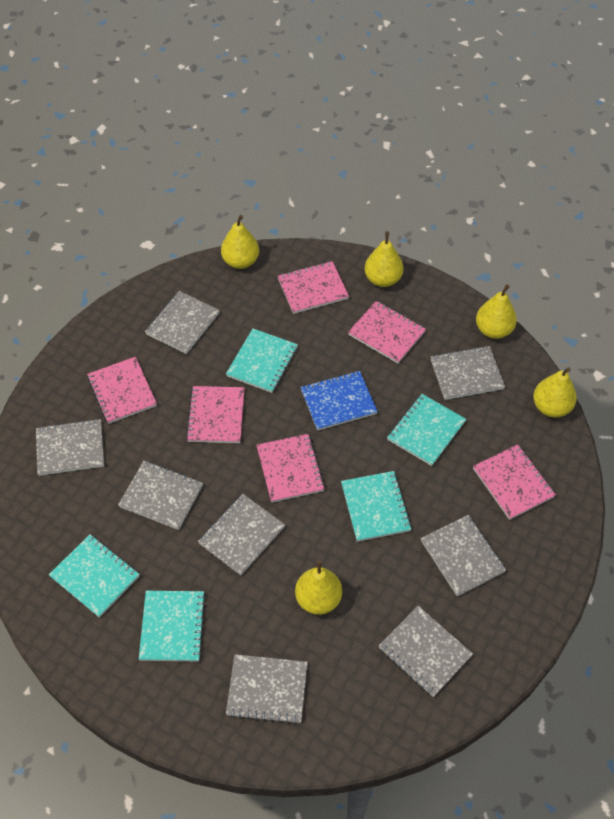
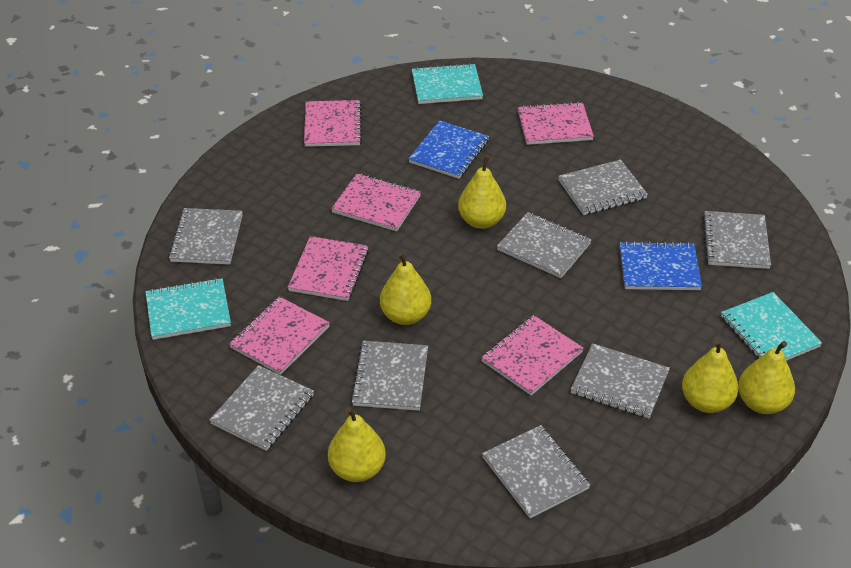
blue notebook: [301,371,378,431] = 1 -> [408,120,489,179] [620,241,702,290] = 2
turquoise notebook: [49,534,140,618] [139,591,206,662] [226,328,298,393] [341,471,412,542] [387,394,466,466] = 5 -> [146,278,231,340] [412,63,483,104] [721,292,822,361] = 3

